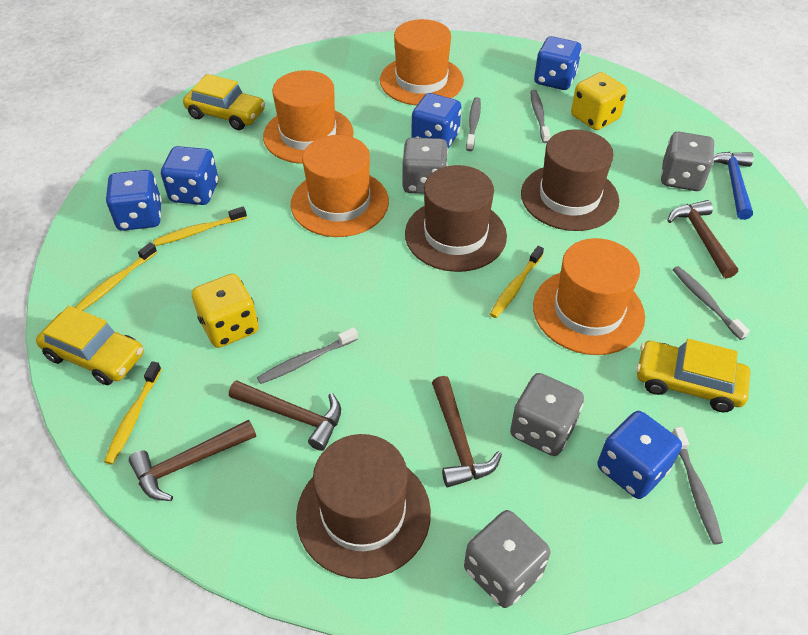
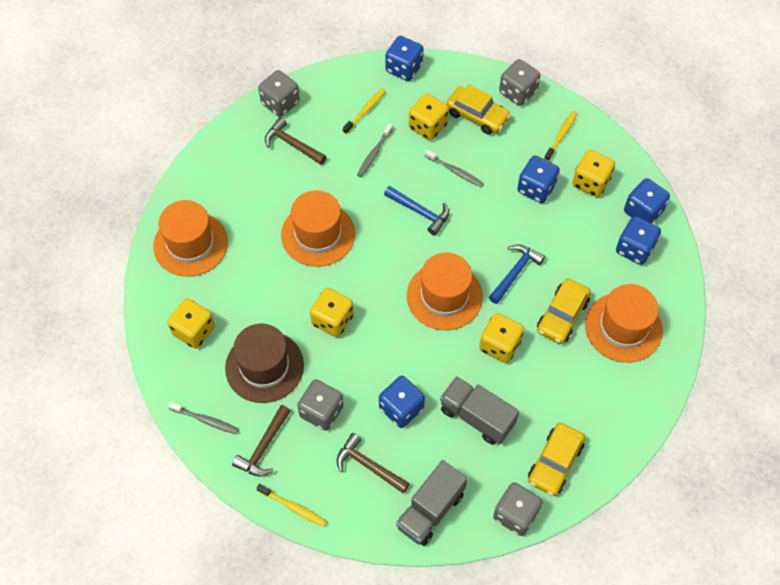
blue hammer: [713,152,754,220] = 1 -> [384,186,449,235] [489,244,545,304] = 2
brown hammer: [129,420,256,501] [229,380,341,451] [432,376,502,488] [667,200,738,278] = 4 -> [232,405,291,477] [265,117,327,165] [337,433,410,493] = 3
brown hat: [296,434,431,579] [405,165,507,272] [521,129,619,231] = 3 -> [225,323,304,403] = 1
grey toothbrush: [257,327,358,384] [466,97,481,151] [530,90,550,143] [672,427,723,545] [673,266,750,340] = 5 -> [168,402,239,435] [357,123,393,177] [425,149,484,187] = 3
grey truck: none = 0 -> [396,460,467,546] [440,376,519,445] = 2
yellow dice: [192,274,259,348] [571,72,627,130] = 2 -> [167,298,215,349] [310,288,354,337] [409,93,449,140] [479,313,524,363] [572,150,615,197] = 5
yellow toothbrush: [75,242,157,311] [104,361,162,464] [153,207,247,246] [490,246,544,318] = 4 -> [257,484,327,527] [343,88,386,134] [544,111,577,161] = 3

